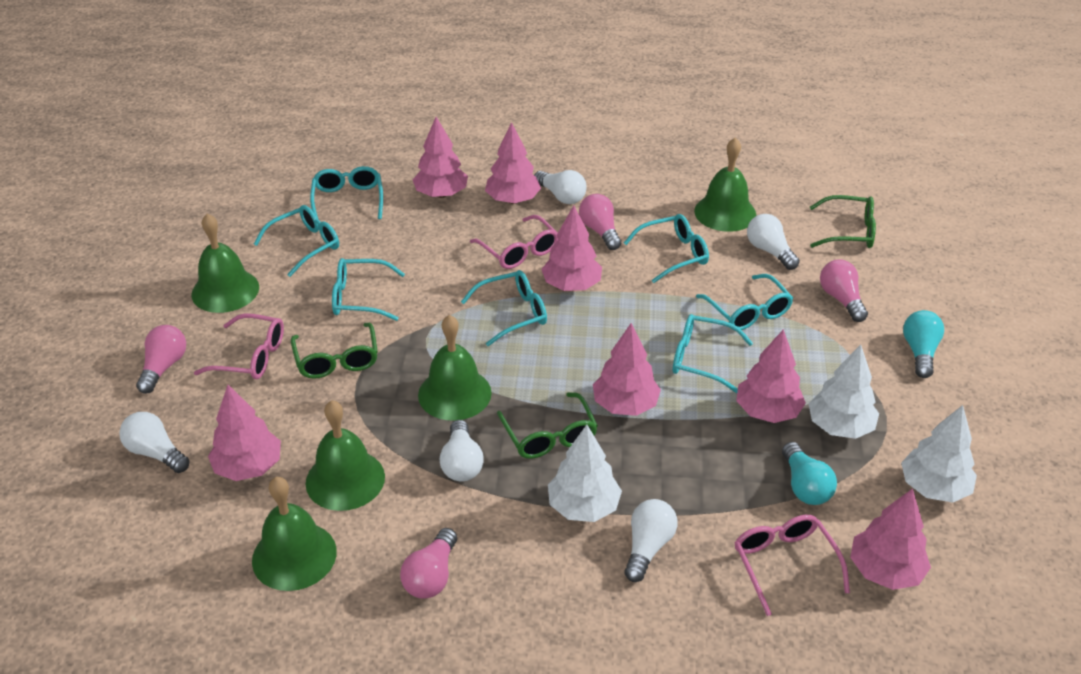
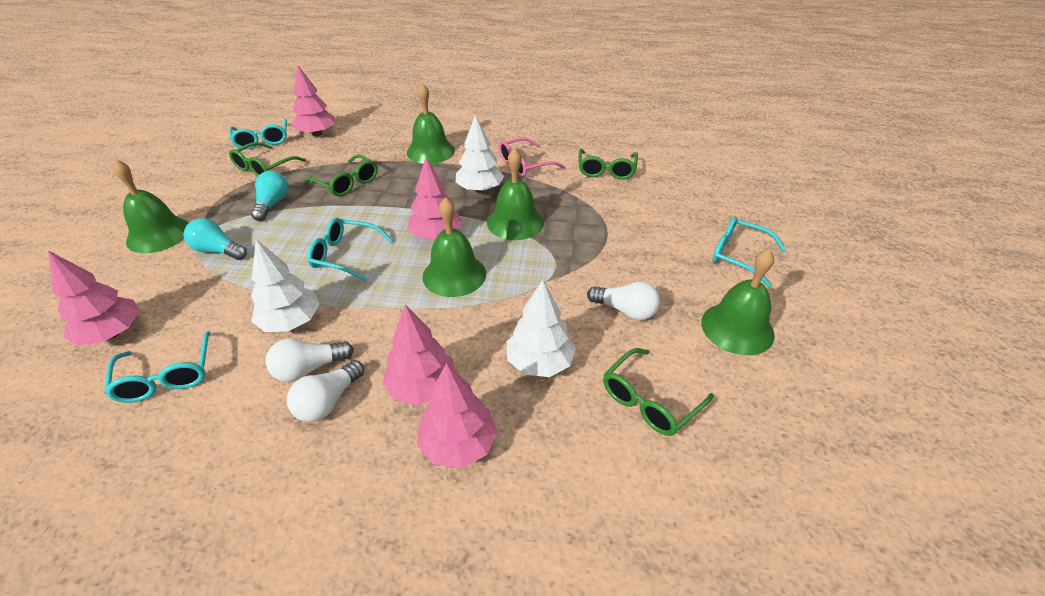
green glasses: [291,323,378,379] [497,392,598,459] [810,195,876,248] = 3 -> [229,142,306,176] [305,154,378,196] [578,148,638,180] [603,348,714,436] = 4
pink glasses: [194,314,284,379] [470,215,558,269] [735,515,850,616] = 3 -> [499,137,565,177] = 1
pink light bulb: [136,325,186,394] [400,528,457,599] [579,194,621,250] [820,260,868,322] = 4 -> none = 0
pink tree: [208,385,281,481] [412,117,468,198] [485,122,541,204] [541,205,602,291] [593,323,661,416] [736,329,806,423] [850,488,931,590] = 7 -> [48,251,140,346] [292,65,335,136] [382,304,455,405] [407,157,463,239] [417,363,498,469] = 5
turquoise glasses: [254,205,339,277] [310,166,383,219] [332,258,405,321] [461,270,547,346] [624,214,709,283] [673,314,753,393] [696,274,793,330] = 7 -> [104,331,211,403] [229,119,287,149] [307,217,393,281] [712,217,786,287] = 4
white light bulb: [119,412,190,473] [440,420,484,481] [534,170,587,204] [624,499,677,582] [747,214,800,270] = 5 -> [266,338,354,382] [287,360,364,422] [587,281,660,320] = 3

